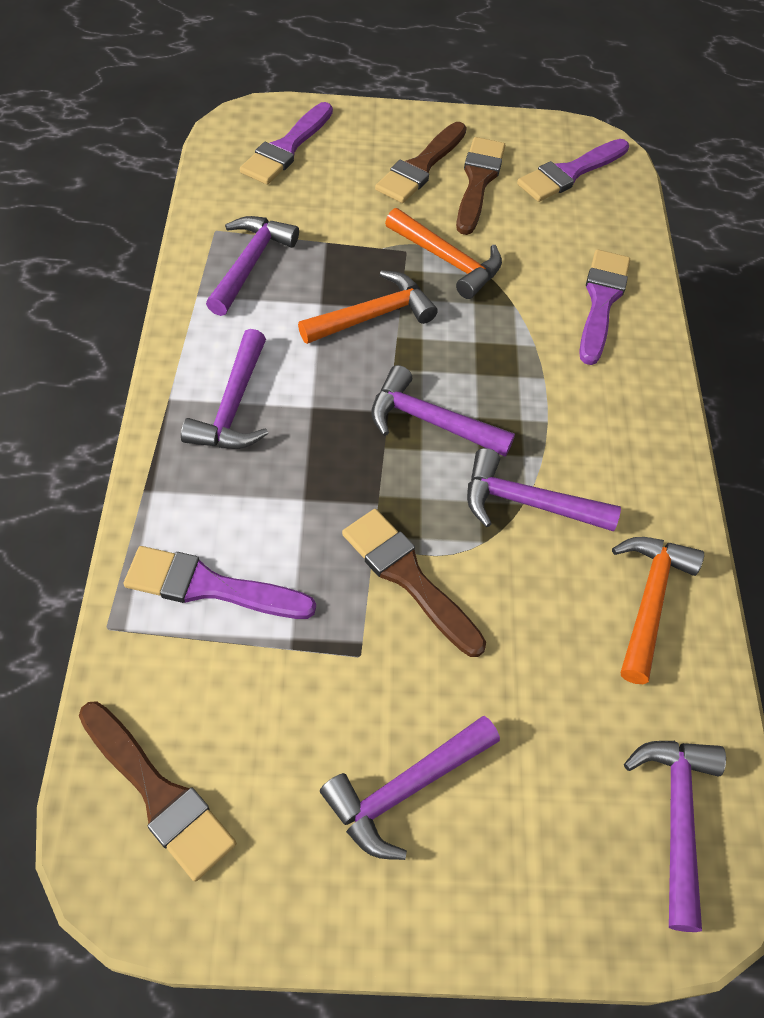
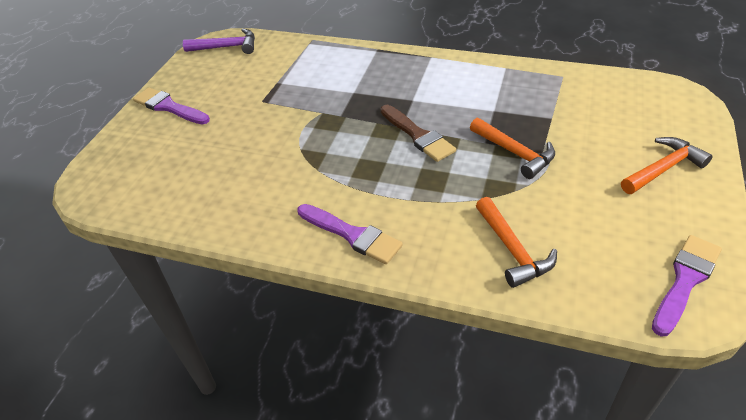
brown brush: [79,701,236,882] [342,509,486,657] [375,122,467,203] [456,137,505,235] = 4 -> [381,105,456,162] = 1
purple brush: [124,546,316,619] [240,102,333,185] [517,139,629,202] [579,249,630,365] = 4 -> [133,87,210,124] [298,204,403,264] [652,235,722,336] = 3
purple hammer: [181,329,268,449] [206,216,299,316] [320,716,500,860] [371,365,515,457] [467,448,621,531] [624,741,726,932] = 6 -> [183,29,255,54] = 1

